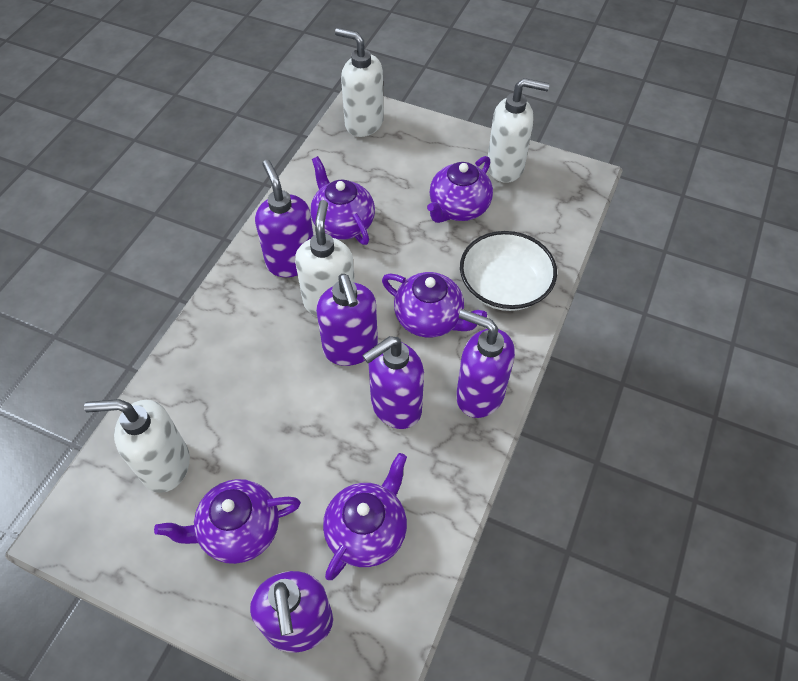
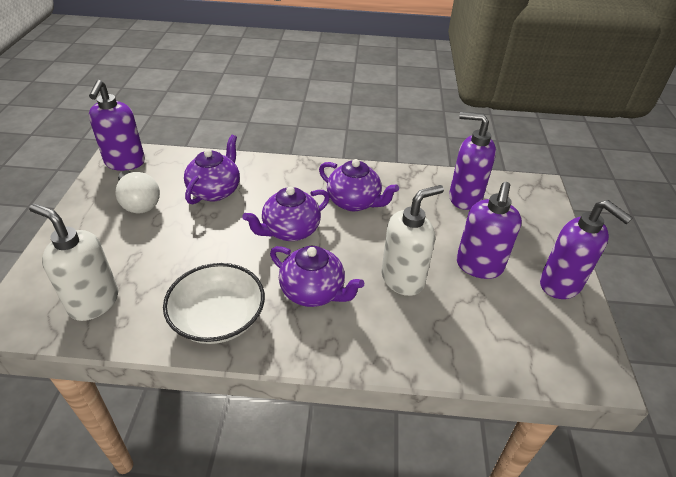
purple soap dispenser: [250,571,333,653] [255,160,314,277] [316,274,378,366] [362,336,424,429] [456,309,515,418] = 5 -> [89,80,145,171] [449,112,496,210] [456,182,522,279] [540,200,633,299] = 4
purple teapot: [154,479,301,564] [310,156,375,245] [323,453,407,580] [382,272,487,338] [427,156,493,223] = 5 -> [184,135,240,204] [242,186,330,241] [270,246,364,307] [319,159,399,211] = 4
white light bulb: none = 0 -> [116,170,160,213] = 1
white soap dispenser: [84,399,190,493] [295,200,355,317] [335,28,384,137] [488,78,549,183] = 4 -> [29,203,118,321] [382,185,444,296] = 2

